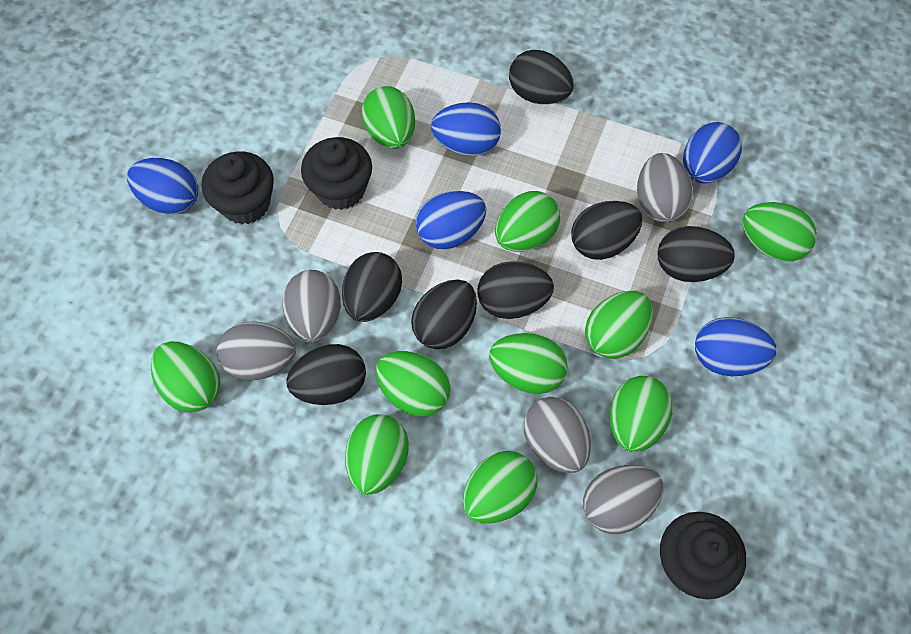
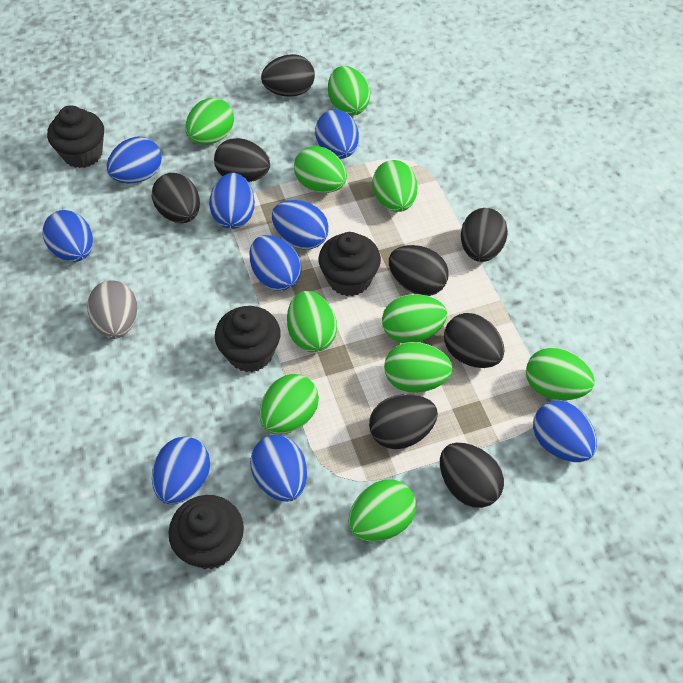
black cupcake: [201,151,274,224] [301,137,372,210] [660,512,746,599] = 3 -> [47,105,104,168] [168,495,244,570] [215,306,280,372] [319,232,381,296] = 4
black egg: [286,344,366,405] [342,252,402,322] [411,280,477,349] [477,261,554,319] [509,50,574,104] [571,201,642,260] [657,226,735,282] = 7 -> [152,173,200,223] [214,138,270,182] [261,54,315,97] [369,394,438,449] [389,245,449,296] [440,443,504,508] [444,313,504,368] [461,208,508,262] = 8
blue egg: [127,158,198,215] [416,191,486,249] [431,102,501,156] [683,122,742,183] [695,317,777,376] = 5 -> [42,210,93,262] [107,136,162,184] [152,436,210,504] [209,173,255,229] [250,235,302,291] [250,435,307,502] [272,200,329,250] [315,109,359,159] [533,400,597,462] = 9
grey egg: [216,321,296,380] [283,270,341,342] [524,397,591,473] [583,465,663,534] [637,153,693,223] = 5 -> [87,280,137,339] = 1

